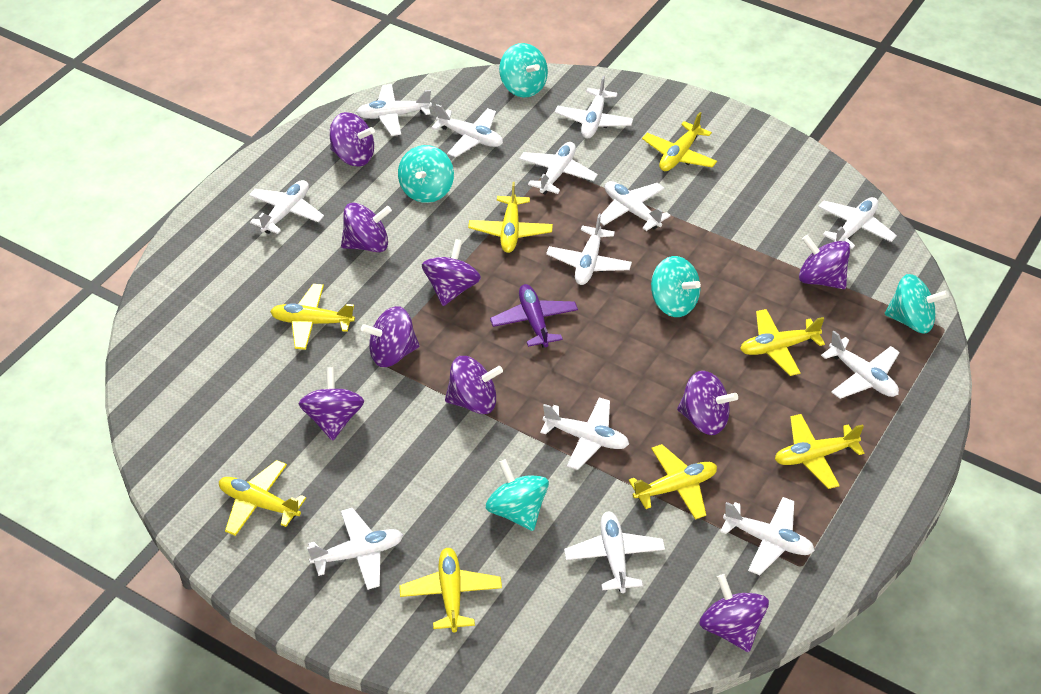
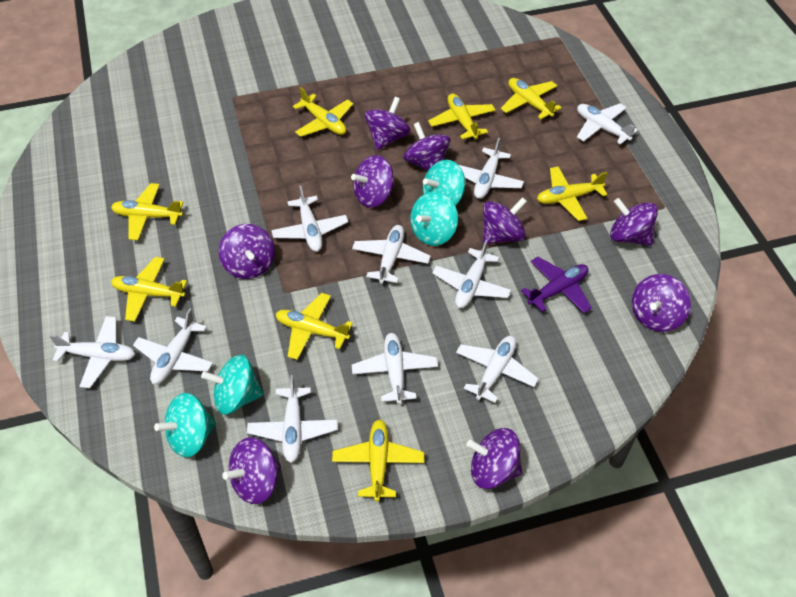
turquoise spinning top: [398,145,454,203] [486,459,549,531] [499,43,548,97] [651,256,701,317] [885,274,949,333] = 5 -> [154,393,216,458] [201,355,264,415] [410,191,458,246] [423,160,465,206] = 4
white plane: [249,180,324,234] [307,508,403,590] [356,84,432,136] [431,104,503,157] [519,142,598,195] [540,397,629,470] [546,214,632,285] [555,76,633,139] [564,512,665,593] [600,181,671,231] [720,497,815,575] [818,197,897,249] [821,331,900,399] = 13 -> [49,316,135,388] [133,308,213,384] [247,375,337,463] [271,186,348,252] [352,225,430,284] [352,333,438,404] [432,240,511,308] [456,336,539,403] [459,138,524,199] [577,103,638,145] = 10

